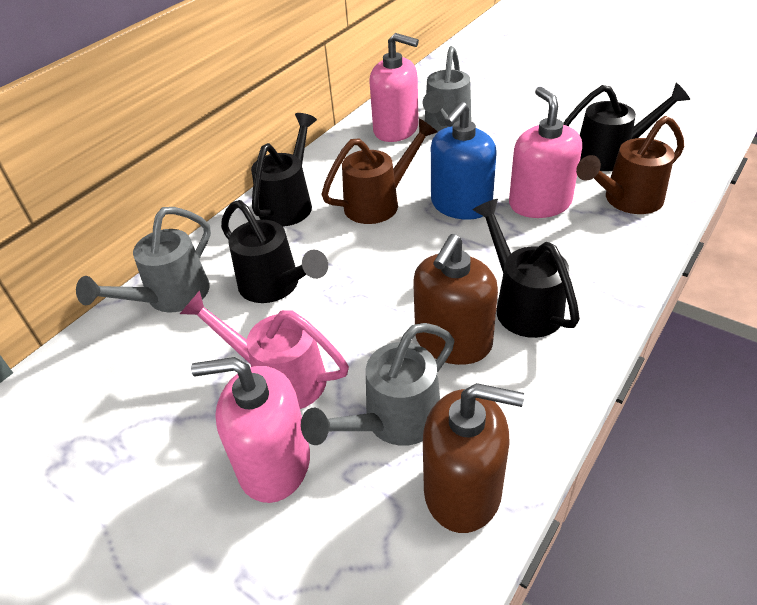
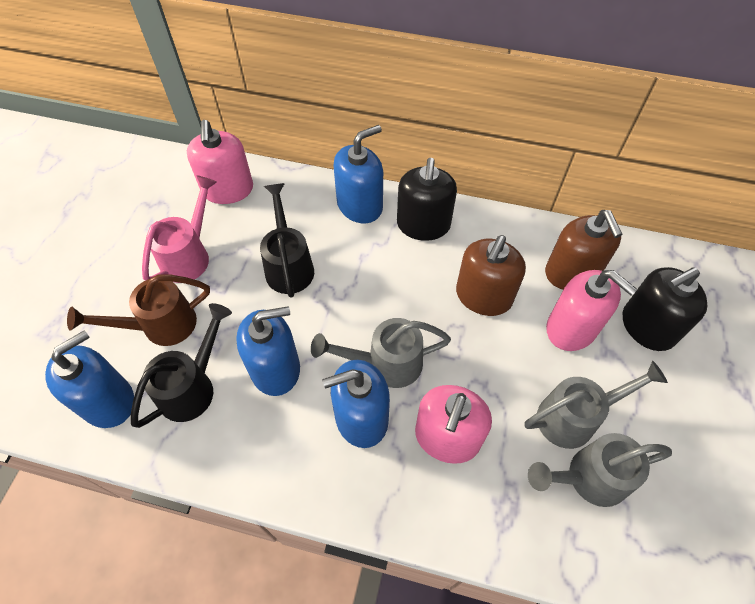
black soap dispenser: none = 0 -> [397,158,457,241] [623,267,707,351] = 2
black watering can: [221,200,328,303] [251,113,317,227] [473,199,580,338] [563,83,690,171] = 4 -> [131,303,232,428] [260,183,314,297] = 2
blue soap dispenser: [431,102,497,220] = 1 -> [45,330,134,428] [236,306,300,396] [323,360,390,448] [334,125,383,223] = 4
brown watering can: [321,118,437,224] [576,116,684,214] = 2 -> [67,274,210,346] = 1

